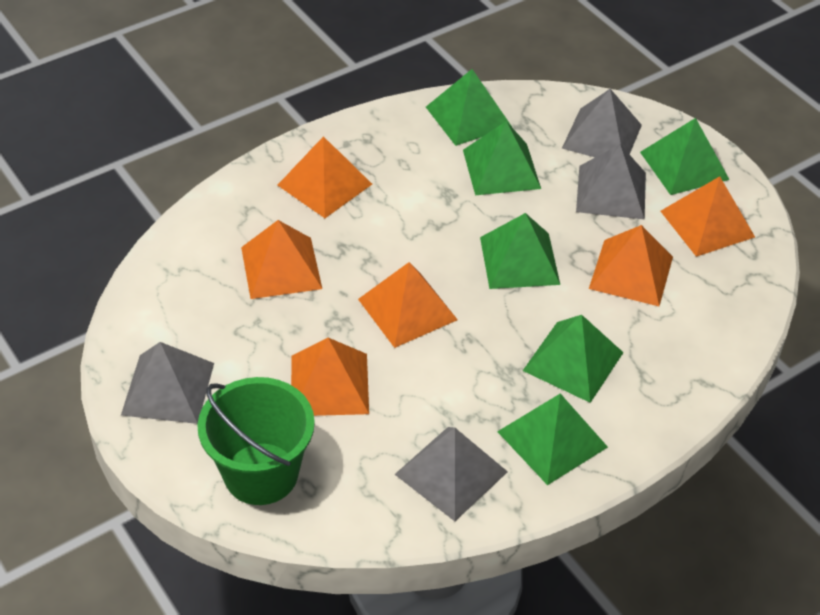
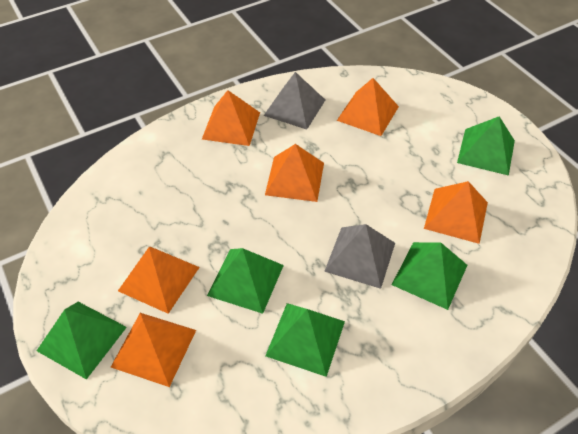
green bucket: [198,377,315,505] = 1 -> none = 0
green pyramid: [426,69,512,146] [463,121,541,195] [480,213,560,289] [497,393,608,485] [523,315,624,403] [640,118,730,195] = 6 -> [37,302,127,380] [207,248,284,314] [265,303,345,377] [392,242,467,310] [457,116,515,176] = 5
grey pyramid: [121,342,214,424] [395,427,508,521] [562,89,642,157] [576,144,646,220] = 4 -> [264,72,325,129] [324,224,395,289] = 2

